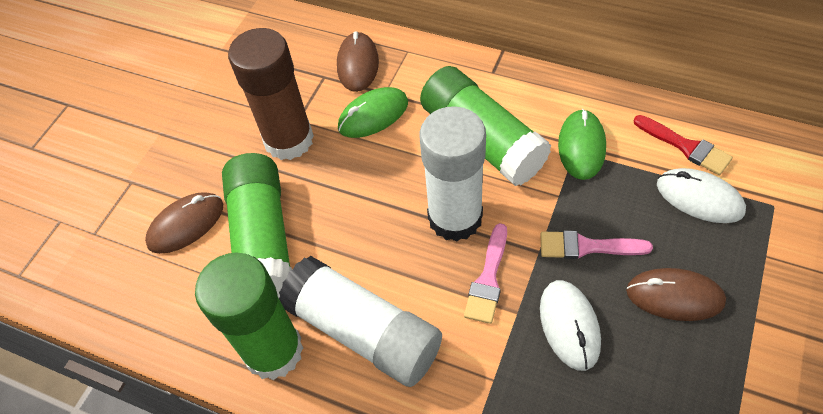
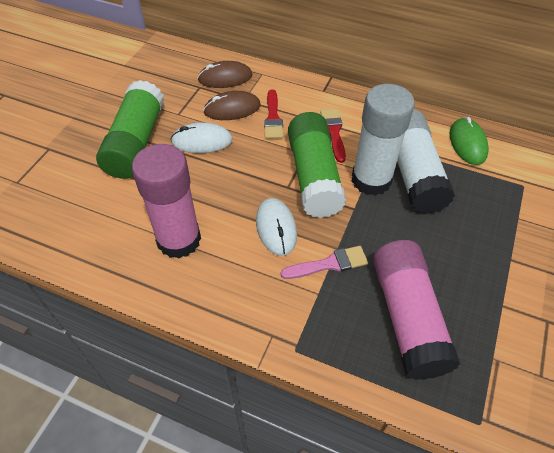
brown glue stick: [228,28,314,160] = 1 -> none = 0
brown mouse: [145,192,223,254] [337,31,379,92] [626,268,726,321] = 3 -> [198,61,252,88] [203,91,261,120] = 2
green glue stick: [195,252,303,380] [222,153,292,298] [420,66,551,186] = 3 -> [96,80,164,179] [288,112,346,218] = 2
green mouse: [338,87,408,138] [558,109,606,180] = 2 -> [450,117,489,165] = 1
pink brush: [464,223,507,324] [540,231,653,259] = 2 -> [281,246,368,279] = 1
pink glue stick: none = 0 -> [132,144,201,259] [373,240,461,380] = 2
red brush: [634,115,733,175] = 1 -> [264,89,283,139] [320,109,346,163] = 2

